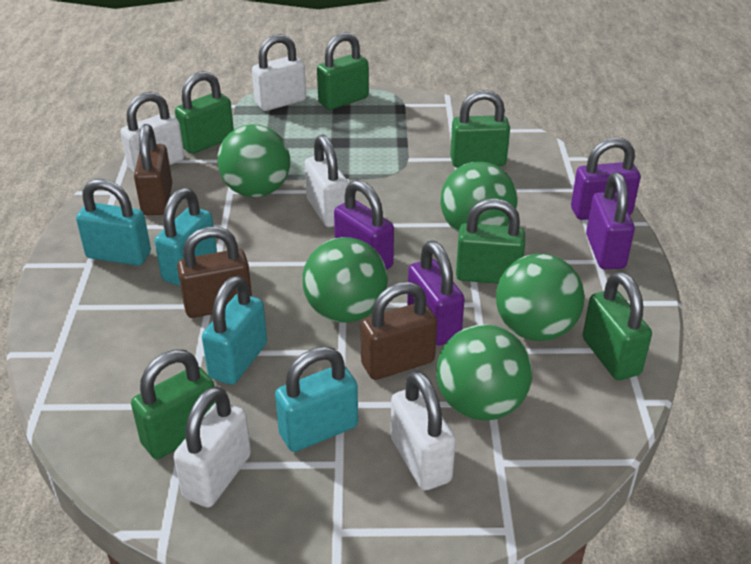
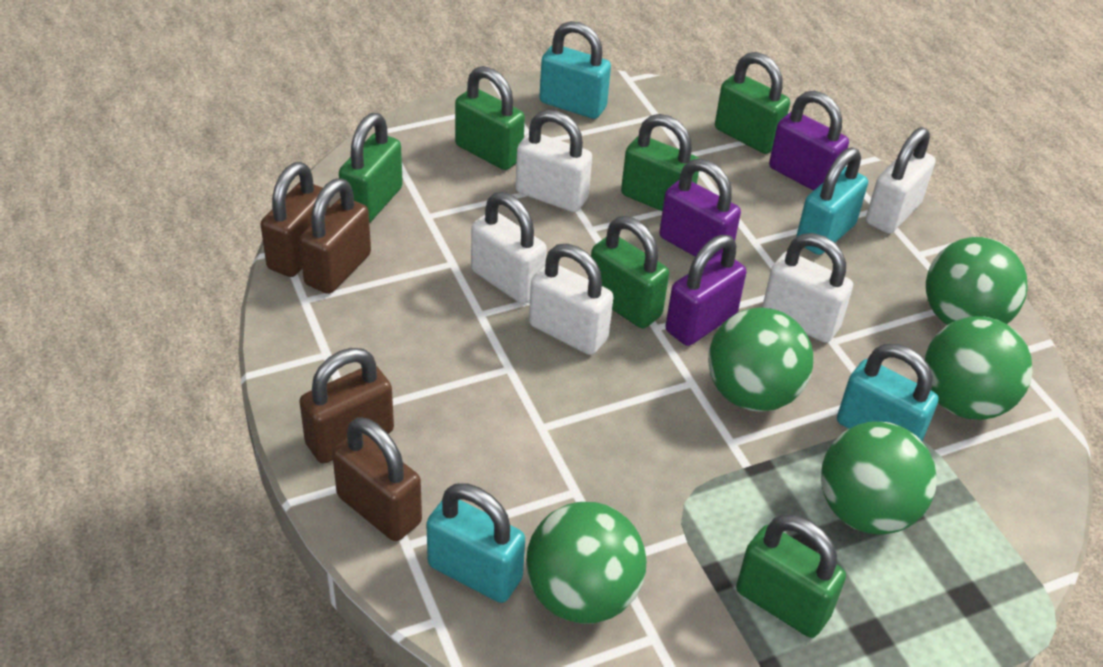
brown padlock: [134,124,172,215] [177,227,252,318] [361,282,437,380] = 3 -> [260,162,329,277] [299,178,371,294] [299,348,394,464] [332,417,422,541] = 4
purple padlock: [334,180,394,270] [407,241,465,346] [571,137,641,220] [586,172,635,269] = 4 -> [659,159,741,259] [666,235,746,346] [769,91,849,191] = 3

